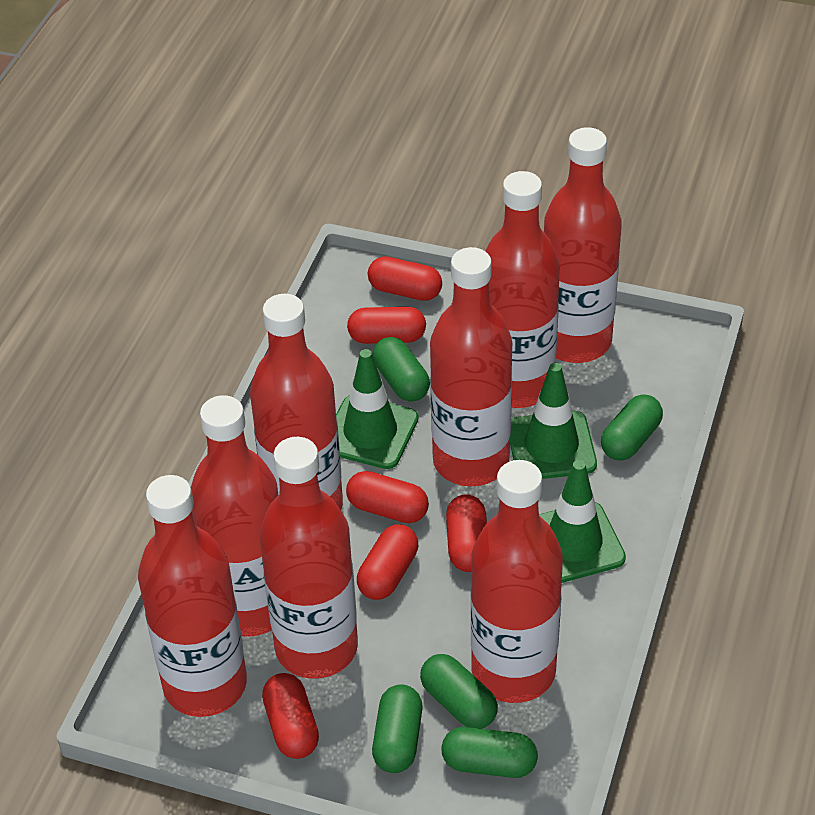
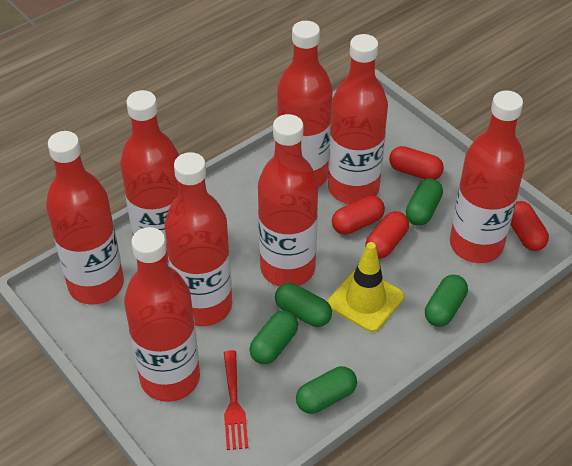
green traffic cone: [336,349,418,469] [510,363,597,479] [539,460,626,583] = 3 -> none = 0
red capsule: [262,673,319,759] [346,471,429,523] [347,307,426,344] [357,524,418,600] [368,256,442,301] [446,494,487,572] = 6 -> [332,196,385,234] [365,211,409,259] [389,146,444,180] [511,201,549,251] = 4
red fork: none = 0 -> [224,350,248,450] = 1
yellow traffic cone: none = 0 -> [328,242,404,332] = 1

